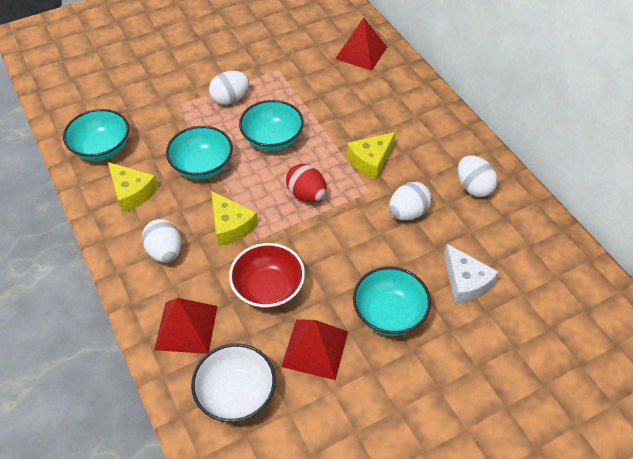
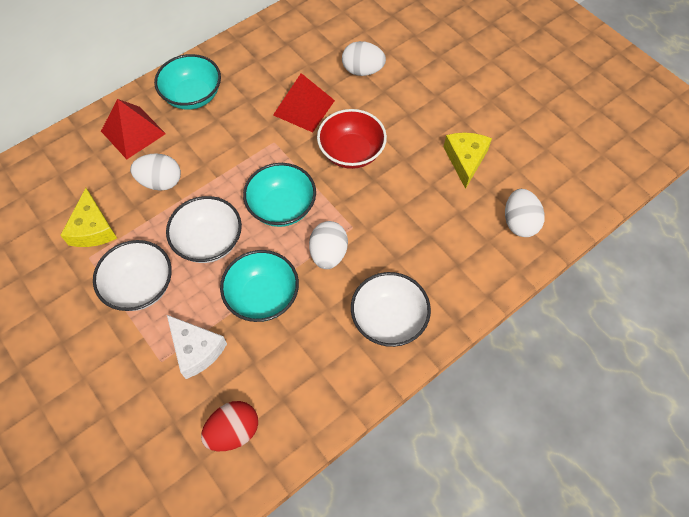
red pyramid: [154,298,217,354] [281,319,348,380] [335,17,387,71] = 3 -> [101,99,166,159] [273,73,335,132] = 2
turquoise bowl: [63,109,129,161] [166,126,233,180] [239,100,304,151] [353,266,431,336] = 4 -> [154,54,221,110] [220,250,299,322] [243,163,316,227] = 3
white bowl: [191,343,276,423] = 1 -> [93,240,172,311] [166,196,242,263] [351,272,431,347] = 3
yellow cheese: [108,162,158,213] [211,191,258,246] [347,132,396,180] = 3 -> [60,188,117,247] [444,133,492,189] = 2

